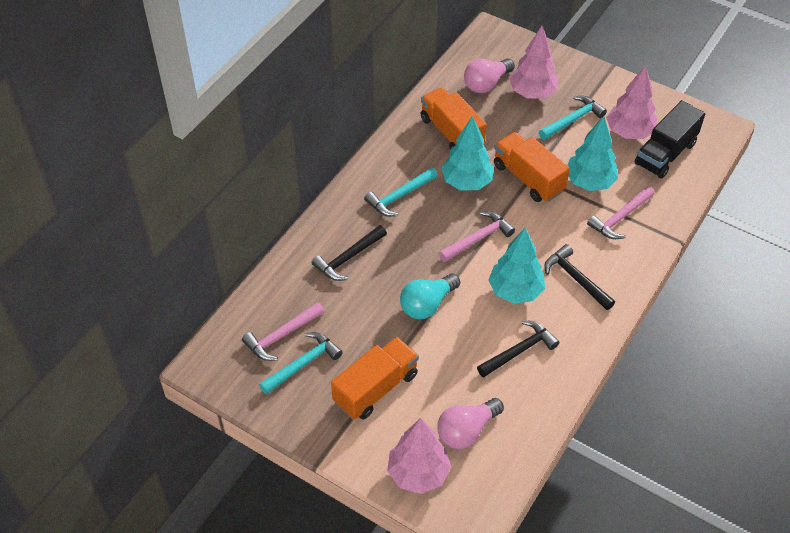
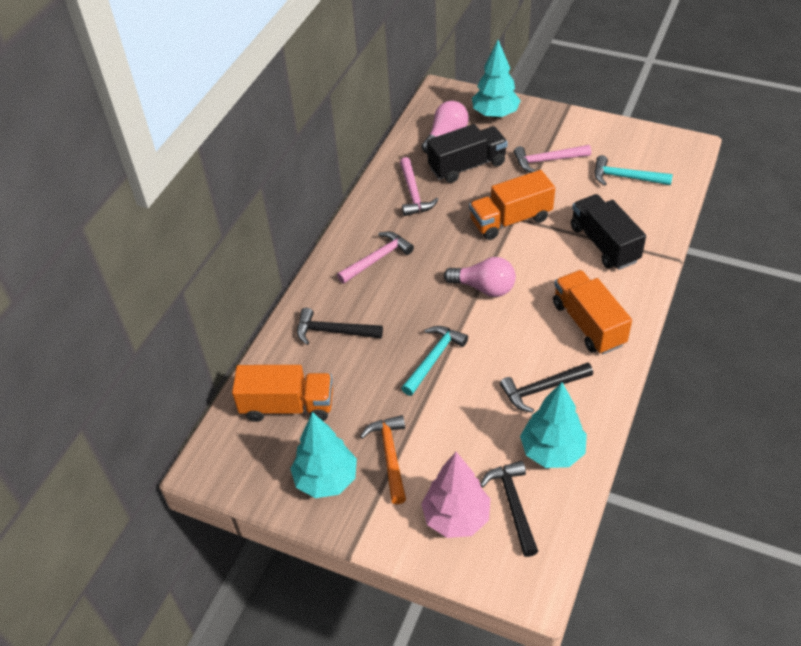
black truck: [634,100,705,179] = 1 -> [427,124,508,183] [571,194,646,270] = 2
orange hammer: none = 0 -> [360,415,406,504] = 1
pink tree: [387,418,451,494] [509,26,559,99] [606,65,657,139] = 3 -> [421,452,490,538] = 1
turquoise hammer: [259,332,343,394] [364,167,438,216] [539,96,607,140] = 3 -> [401,326,468,396] [594,155,673,186] = 2
turquoise light bulb: [400,273,460,319] = 1 -> none = 0

